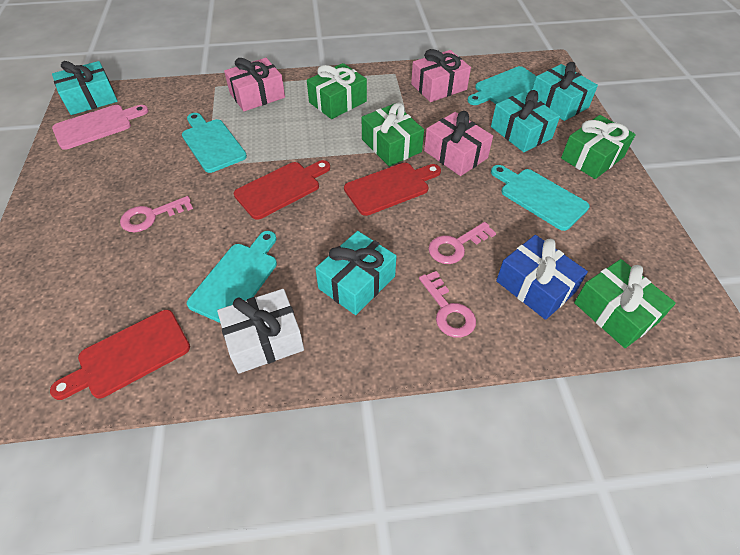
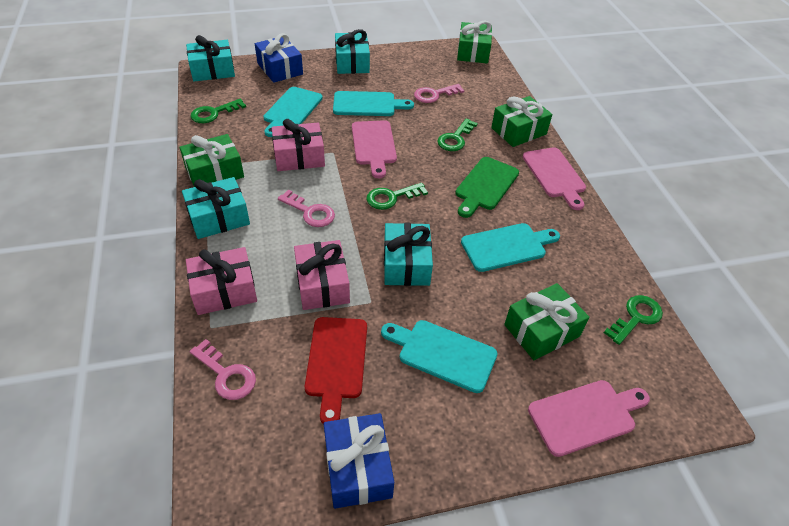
blue gift: [496,235,588,320] = 1 -> [255,33,303,83] [324,413,394,509] = 2
green cutting board: none = 0 -> [455,157,519,218] = 1
green key: none = 0 -> [190,99,246,123] [366,183,428,210] [437,118,478,151] [604,295,663,345] = 4
pink cutting board: [52,105,148,150] = 1 -> [352,120,397,178] [523,147,586,210] [528,380,650,457] = 3
red cutting board: [50,310,190,400] [234,160,330,220] [344,163,441,216] = 3 -> [305,317,367,424] = 1
white gift: [217,289,304,374] = 1 -> none = 0

